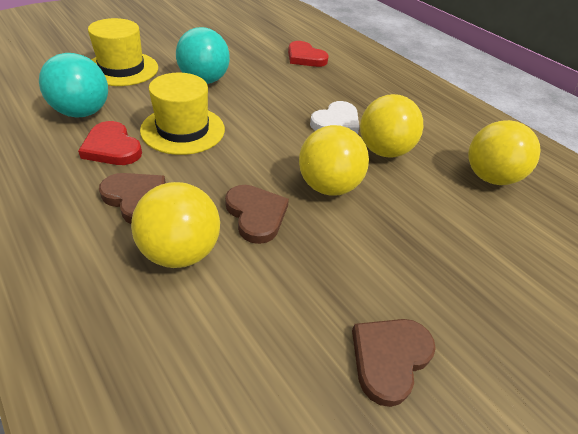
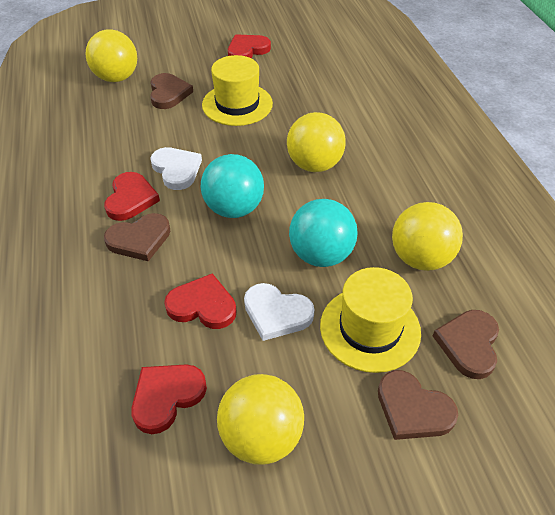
brown heart: [99,173,166,224] [225,185,289,244] [352,319,436,407] = 3 -> [104,213,171,261] [150,73,193,109] [378,370,458,440] [433,310,499,379] = 4
red heart: [78,121,142,165] [288,41,329,67] = 2 -> [104,172,160,221] [131,364,207,434] [164,273,236,329] [228,34,271,58] = 4
white heart: [310,101,359,134] = 1 -> [150,147,202,190] [244,283,315,341] = 2

